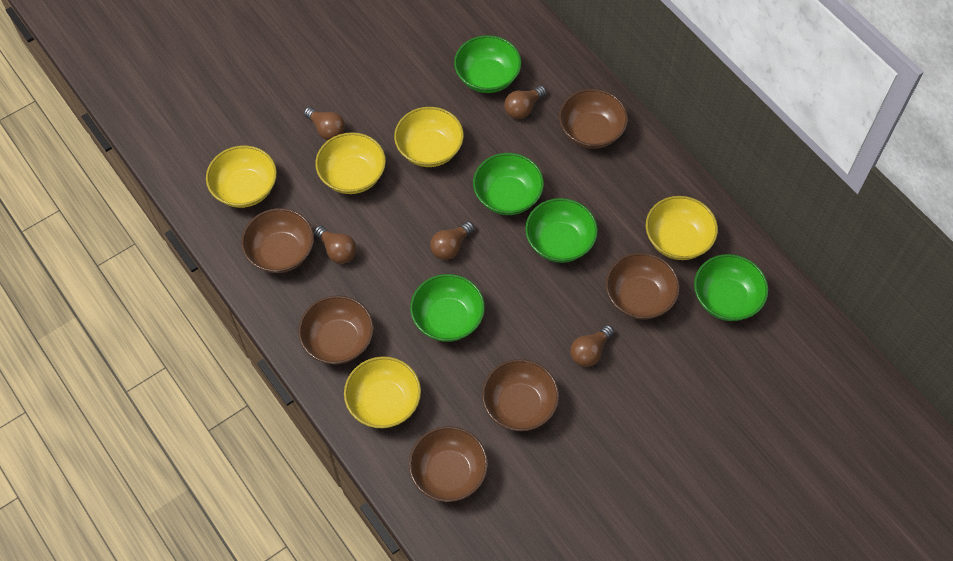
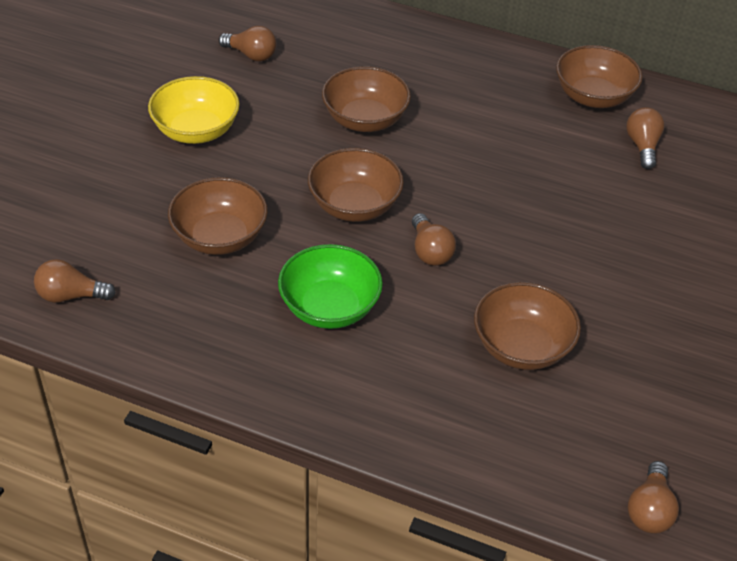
brown bowl: [241,208,314,273] [298,295,374,364] [409,426,488,502] [482,359,559,431] [559,89,628,149] [606,253,680,320] = 6 -> [168,177,268,255] [308,148,404,222] [322,66,411,132] [474,282,581,370] [556,45,643,108] = 5
green bowl: [410,274,485,342] [454,35,521,93] [473,153,544,215] [525,198,598,263] [694,254,768,321] = 5 -> [278,244,383,329] = 1
yellow bowl: [206,145,277,208] [315,132,386,194] [344,357,421,428] [394,107,464,167] [646,196,718,260] = 5 -> [148,76,240,144] = 1

